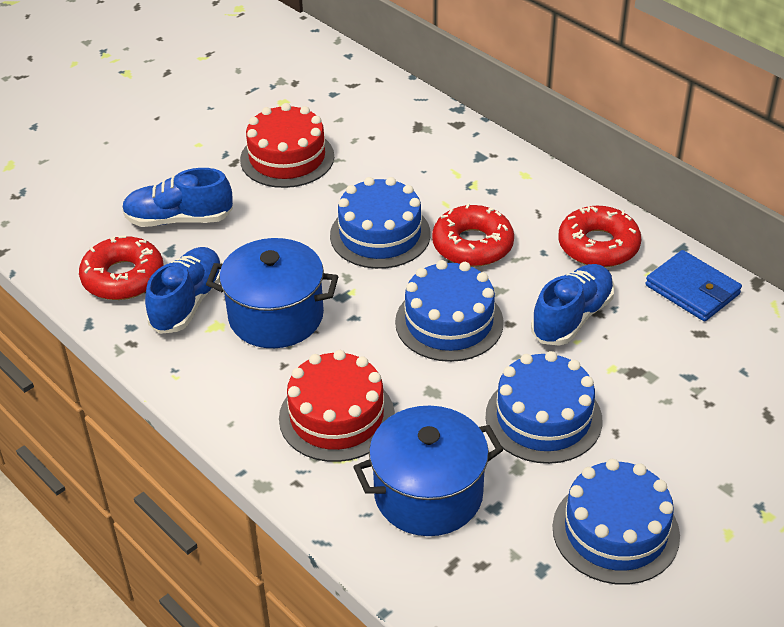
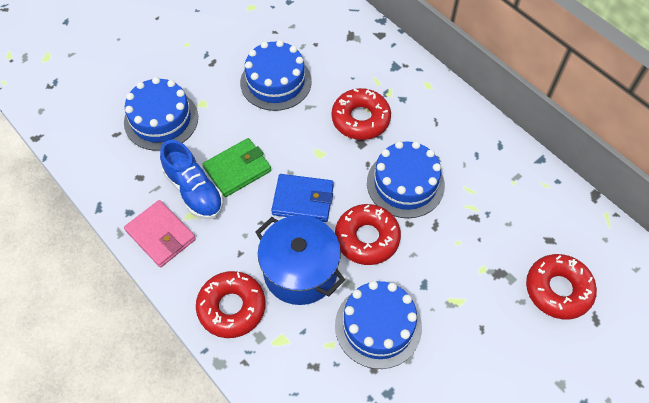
blue pot: [206,238,339,348] [353,406,503,536] = 2 -> [255,215,345,305] = 1
blue shoe: [122,168,233,227] [145,247,222,334] [531,264,615,346] = 3 -> [160,140,223,220] = 1
green wallet: none = 0 -> [203,138,271,197] = 1
pink wallet: none = 0 -> [124,200,196,267] = 1
red cake: [240,103,334,188] [279,350,395,462] = 2 -> none = 0
red donut: [79,235,164,300] [432,203,514,267] [558,206,641,267] = 3 -> [196,271,265,338] [331,88,391,140] [335,204,401,265] [526,254,597,319] = 4

